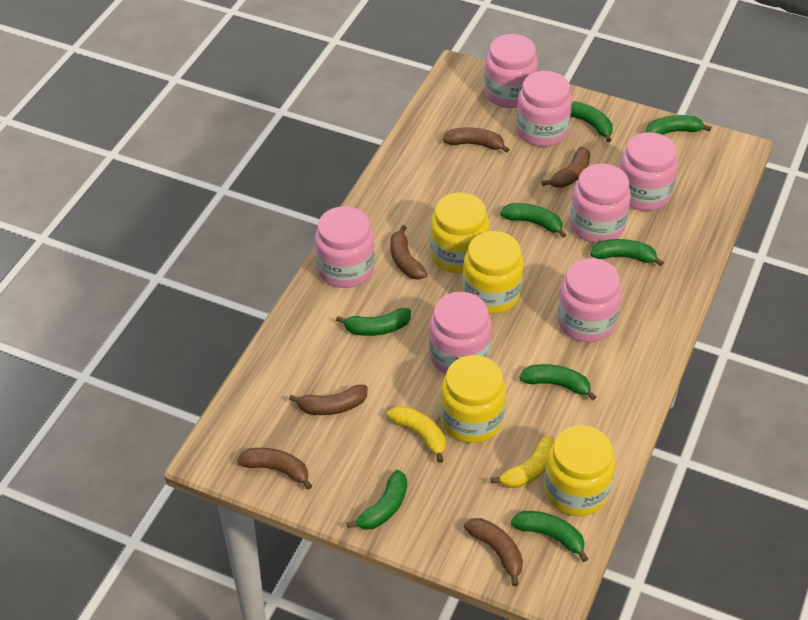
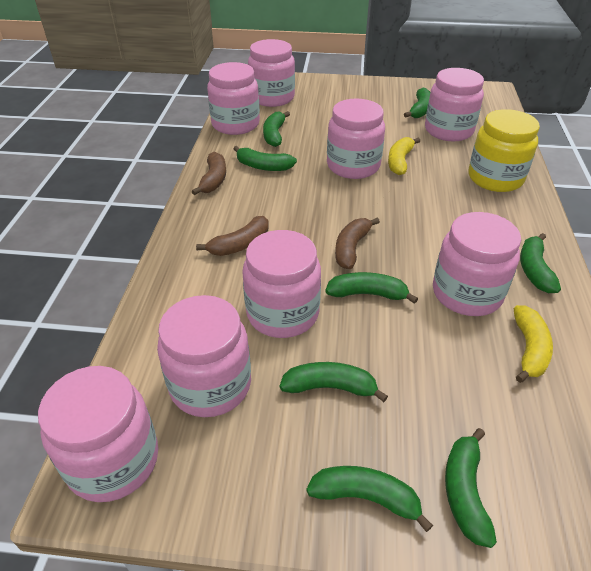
brown banana: [237,448,312,490] [289,385,367,415] [390,225,428,279] [443,127,510,153] [464,518,523,586] [541,147,590,188] = 6 -> [191,152,226,195] [196,216,269,256] [335,218,380,269] = 3
pink jar: [315,206,375,288] [429,292,492,374] [484,34,538,108] [516,71,572,147] [557,258,622,342] [570,164,631,243] [620,132,678,211] = 7 -> [38,366,158,502] [157,295,251,417] [207,62,260,135] [242,230,321,338] [248,39,295,107] [327,99,385,179] [425,68,484,141] [433,212,521,316] = 8
yellow jar: [430,193,489,274] [440,355,506,443] [462,231,524,314] [544,425,615,516] = 4 -> [468,109,540,192] = 1

